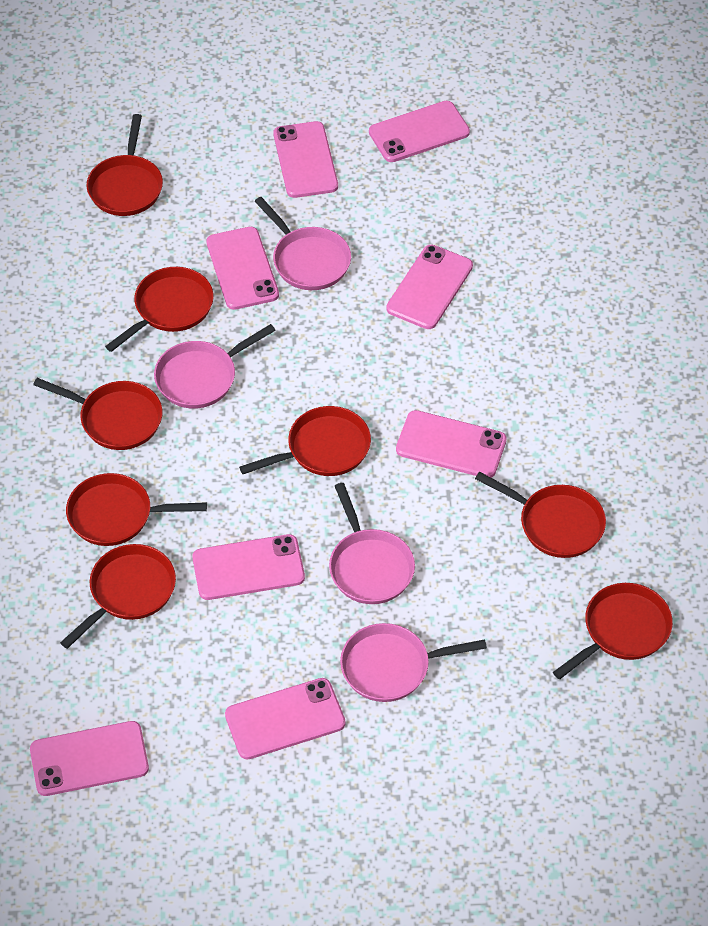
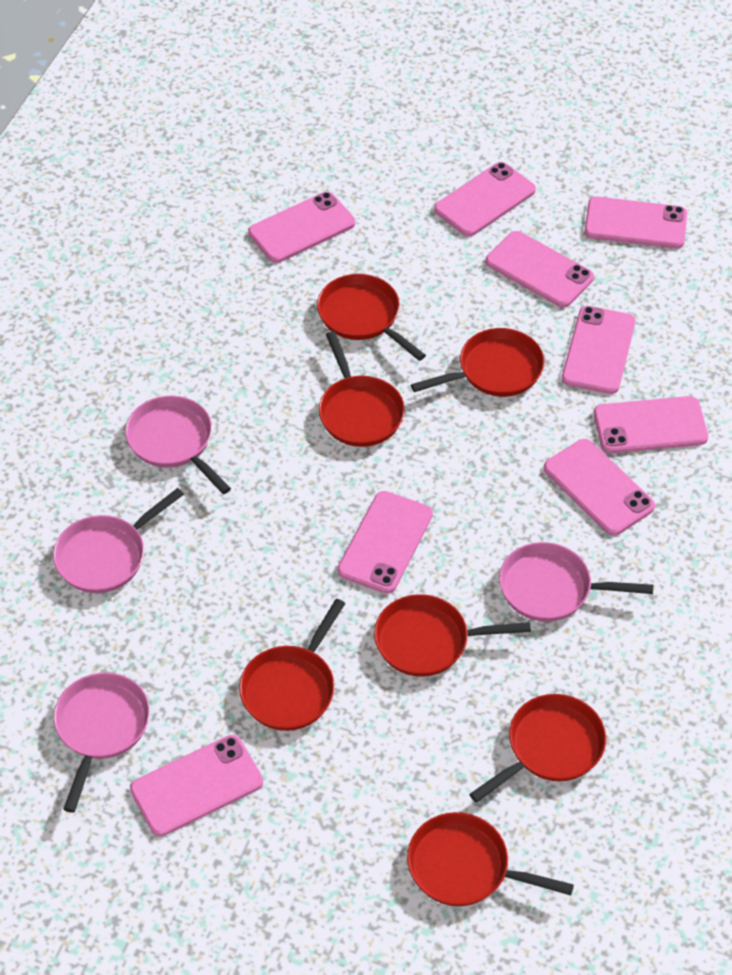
pink phone: [30,721,149,796] [192,534,305,600] [206,227,279,310] [225,678,345,759] [273,121,338,198] [369,101,470,162] [386,245,473,329] [396,410,507,478] = 8 -> [130,735,263,836] [248,192,355,263] [337,491,433,594] [434,162,536,237] [486,231,594,307] [544,439,655,536] [562,306,636,394] [584,197,687,249] [593,396,708,454] = 9
red pan: [33,378,162,450] [60,544,176,649] [66,473,207,546] [86,114,163,216] [105,267,214,352] [239,406,371,476] [475,471,606,558] [553,583,673,679] = 8 -> [239,599,346,731] [317,274,426,361] [319,331,405,447] [374,594,531,677] [407,812,574,906] [411,328,545,397] [469,694,606,803] = 7

